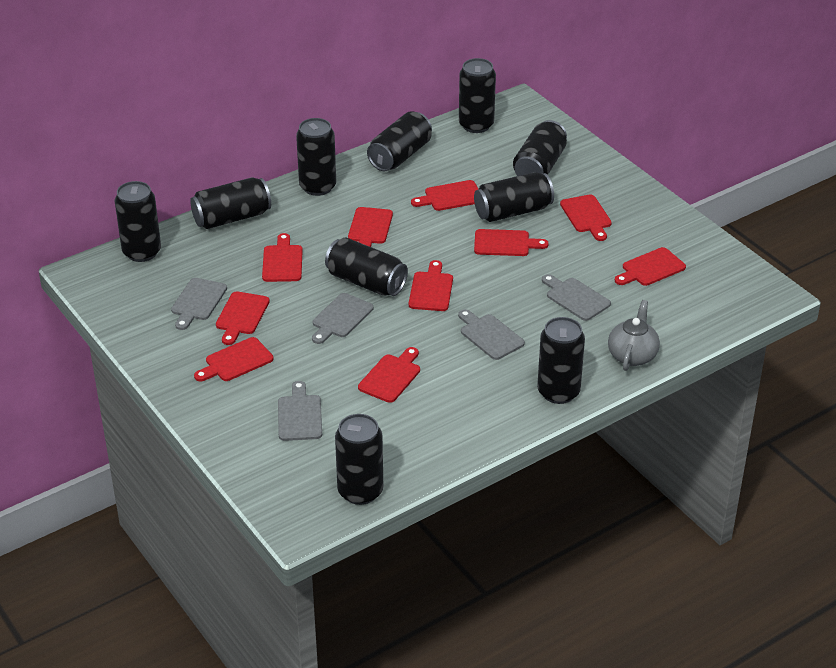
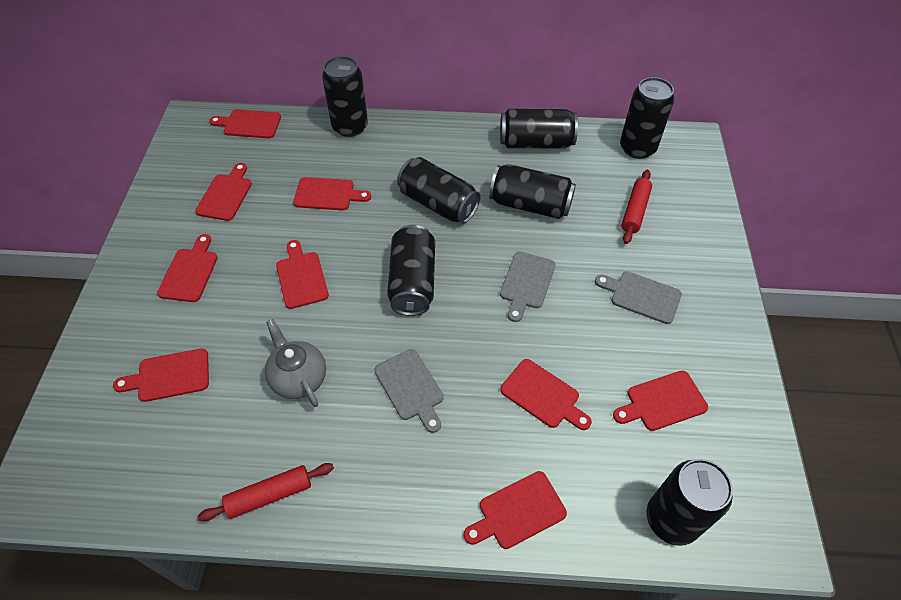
black can: [115,181,161,262] [190,177,271,229] [296,118,336,196] [325,237,408,296] [335,414,383,505] [367,111,432,171] [459,58,496,133] [474,172,554,222] [513,120,567,176] [537,317,585,404] = 10 -> [322,56,368,137] [387,225,435,316] [397,157,480,224] [489,164,576,219] [500,109,578,149] [620,77,674,159] [647,459,733,546] = 7
grey cutting board: [171,278,227,330] [278,381,322,441] [312,293,374,344] [458,309,525,360] [542,274,611,321] = 5 -> [374,349,443,433] [500,251,555,322] [595,271,682,324] = 3
red cutting board: [194,337,274,381] [216,291,270,345] [262,233,303,282] [348,207,393,247] [358,347,420,403] [409,260,453,311] [411,180,478,211] [474,229,549,256] [560,194,612,241] [615,247,686,286] = 10 -> [113,348,209,402] [157,234,218,302] [195,163,252,221] [209,109,281,138] [276,240,329,309] [293,177,371,210] [464,471,567,549] [500,359,592,430] [613,371,708,431] = 9
red rolling pin: none = 0 -> [198,463,334,521] [622,170,652,244] = 2

